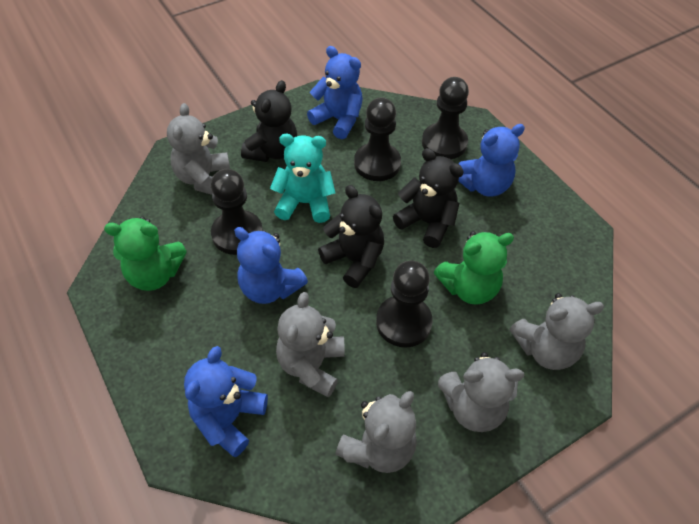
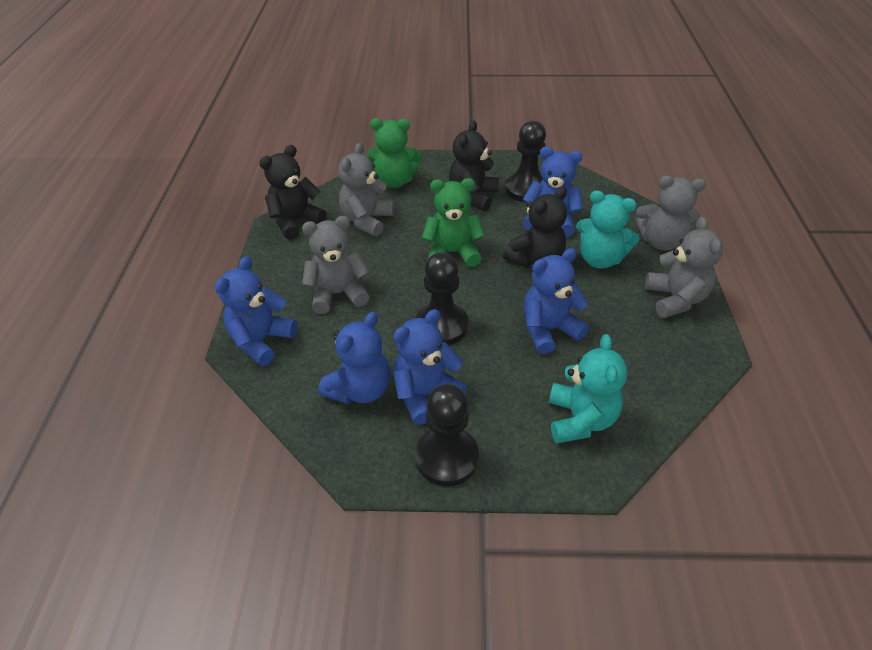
black pawn: [211,169,263,255] [354,97,401,181] [376,261,432,347] [422,77,469,159] = 4 -> [415,384,479,486] [416,252,469,345] [505,121,546,202] = 3
blue teddy bear: [184,346,268,457] [234,227,308,304] [307,46,363,139] [458,124,525,197] = 4 -> [215,256,297,366] [318,312,390,404] [393,309,467,425] [522,147,583,237] [523,248,589,354] = 5
grey teddy bear: [167,103,230,195] [276,292,345,397] [335,391,417,473] [438,352,524,432] [510,293,604,370] = 5 -> [302,216,370,314] [338,143,394,237] [636,176,706,251] [645,217,723,318] = 4
turquoise teddy bear: [270,134,336,223] = 1 -> [549,334,627,443] [576,190,640,269] = 2

